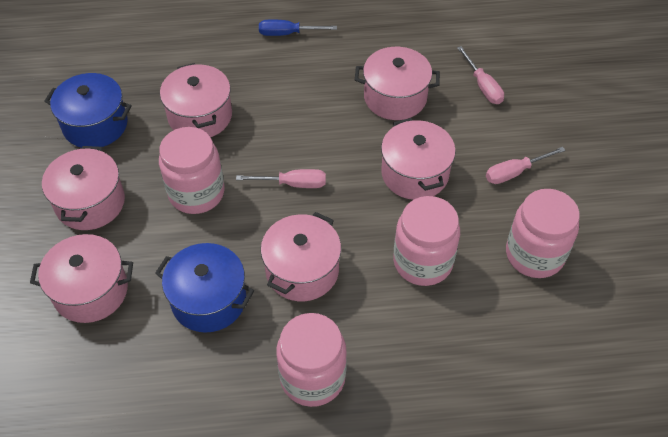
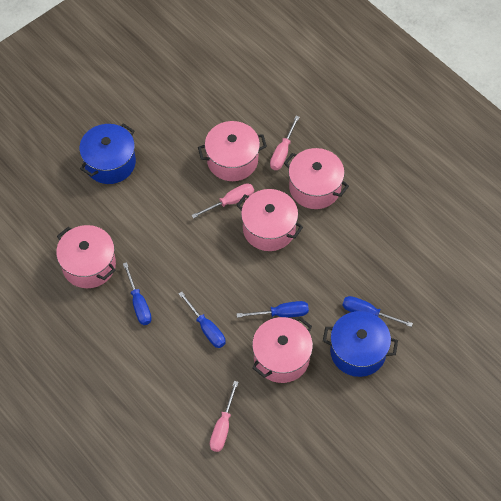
blue screwdriver: [259,20,337,36] = 1 -> [123,262,152,325] [179,292,226,348] [237,301,309,318] [342,296,413,327] = 4
pink jar: [159,127,225,214] [276,313,347,407] [393,196,460,286] [506,189,580,278] = 4 -> none = 0
pink pot: [30,234,133,323] [42,146,125,230] [160,63,232,137] [261,212,341,301] [355,47,440,120] [381,118,456,200] = 6 -> [56,225,116,288] [198,121,267,181] [236,189,303,251] [252,317,313,383] [284,148,349,209] = 5

